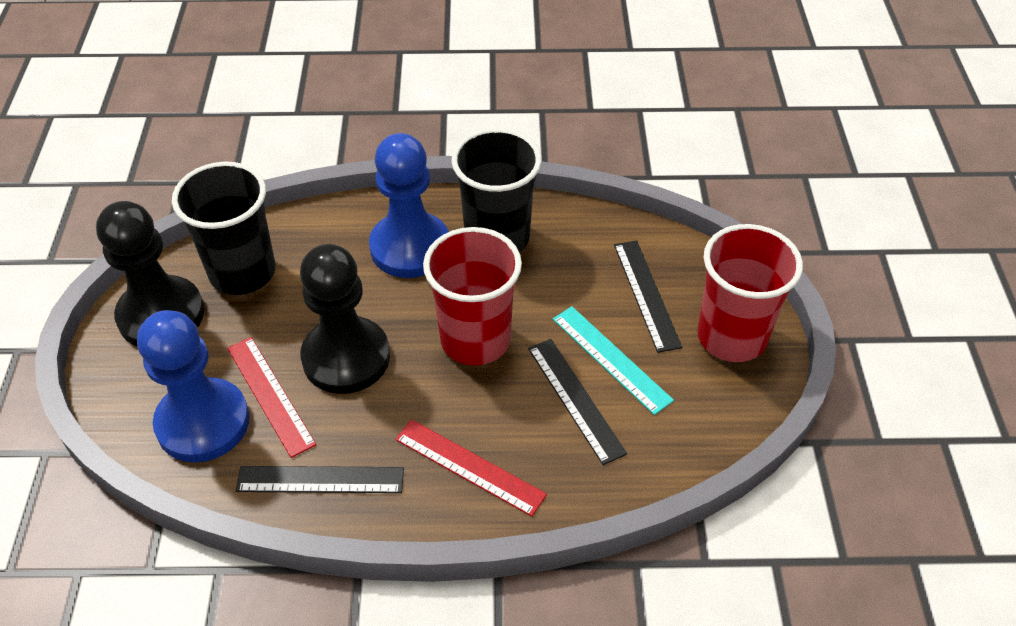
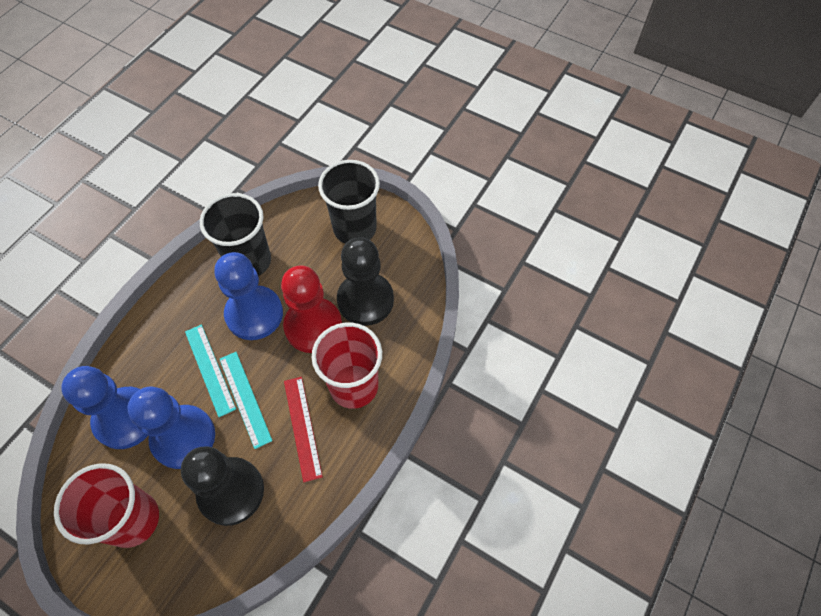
black ruler: [236,466,404,493] [528,339,627,465] [614,240,682,353] = 3 -> none = 0
blue pawn: [137,310,249,462] [369,133,449,278] = 2 -> [61,366,148,449] [128,387,215,469] [215,252,283,340] = 3
red pawn: none = 0 -> [281,265,342,353] = 1
red ruler: [227,337,316,458] [395,419,547,517] = 2 -> [284,377,323,482] = 1
turquoise ruler: [553,306,674,415] = 1 -> [185,325,236,417] [220,352,272,449] = 2

